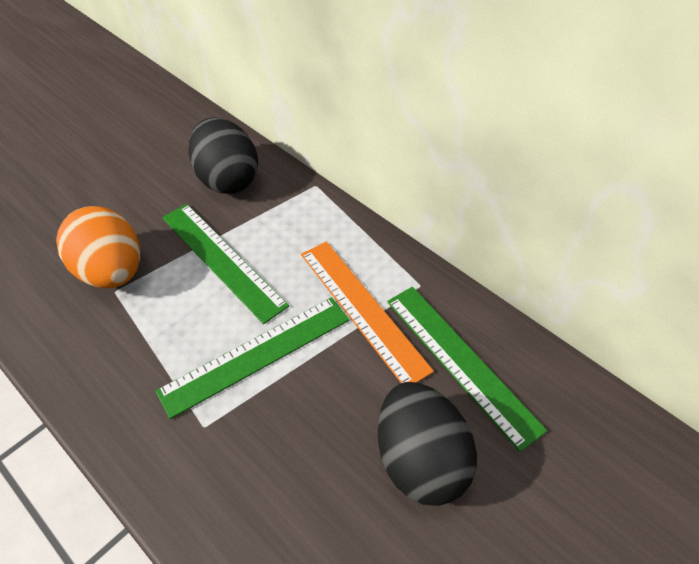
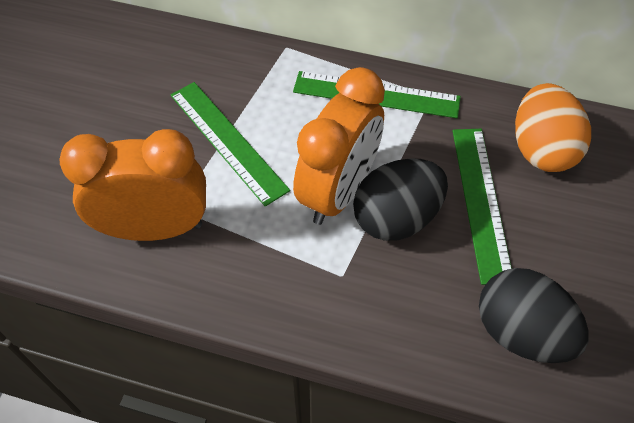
orange clock: none = 0 -> [60,129,206,241] [293,67,385,225] = 2
orange ruler: [301,241,434,383] = 1 -> none = 0

